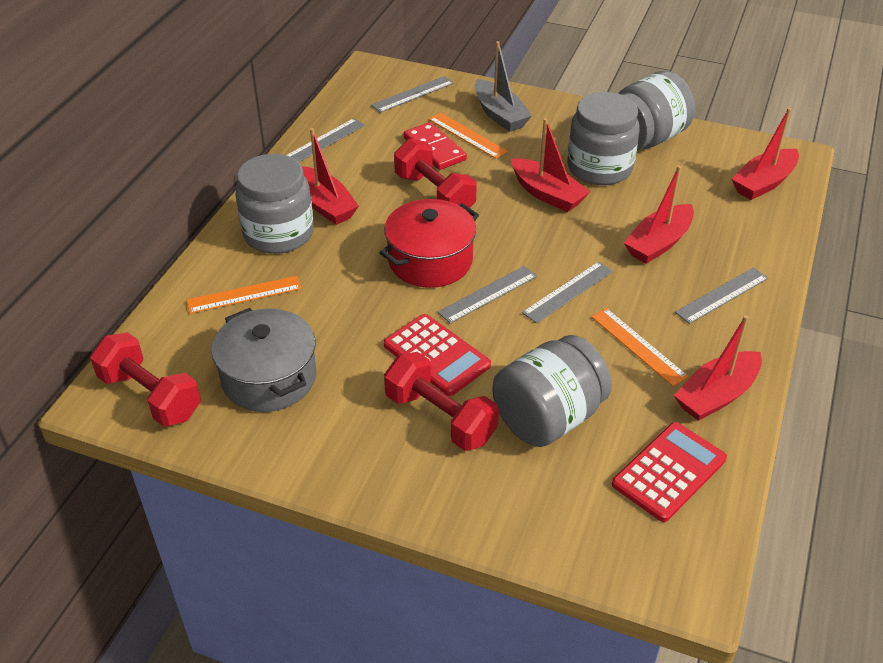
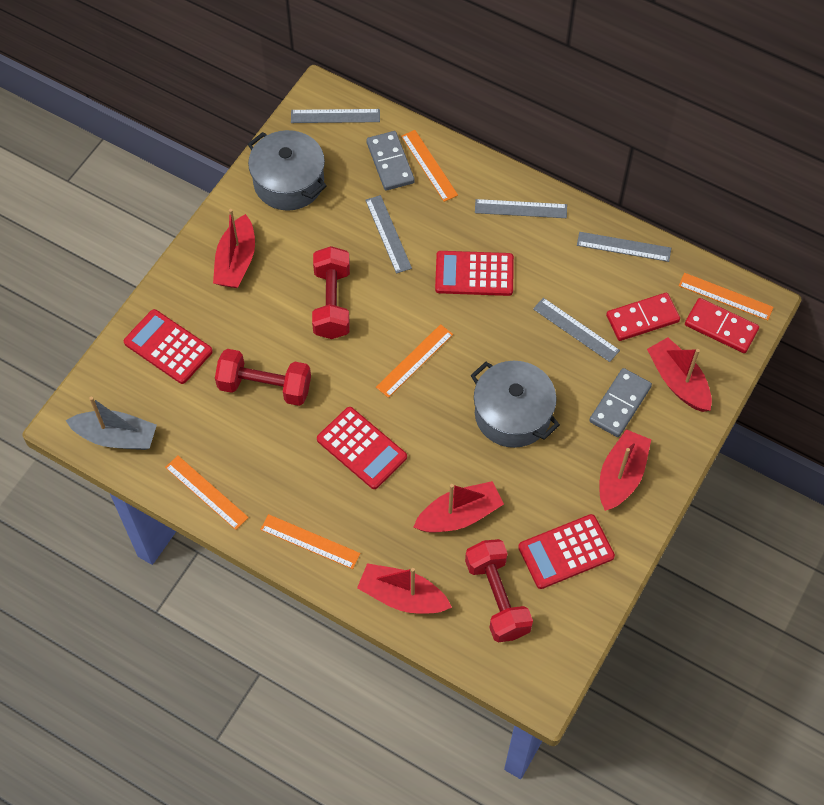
grey domino: none = 0 -> [366,131,415,191] [589,368,652,437] = 2
grey jar: [236,154,314,254] [492,335,612,447] [567,92,640,185] [618,71,695,150] = 4 -> none = 0
grey pot: [211,308,316,412] = 1 -> [248,130,327,211] [470,361,560,448] = 2
orange ruler: [186,276,302,314] [429,113,508,159] [591,308,688,386] = 3 -> [165,456,249,530] [260,514,361,569] [376,324,453,398] [401,130,458,202] [678,273,774,321] = 5
red calculator: [384,314,491,396] [612,422,727,522] = 2 -> [124,309,213,384] [317,407,407,489] [435,251,514,296] [518,514,615,589] = 4
red domino: [404,122,467,170] = 1 -> [606,293,680,341] [685,298,759,353] = 2
red pot: [379,199,479,288] = 1 -> none = 0

